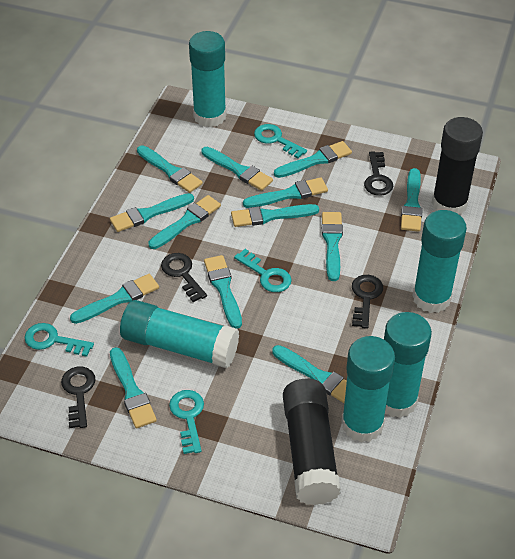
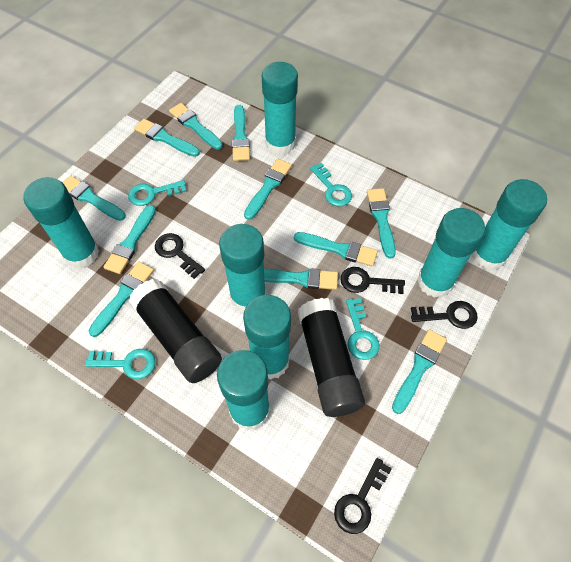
turquoise brush: [70,274,159,324] [110,193,194,232] [110,347,157,428] [137,145,203,193] [148,195,221,249] [202,147,273,191] [204,255,242,329] [231,204,319,227] [243,177,328,208] [272,345,347,403] [274,141,352,178] [322,212,343,281] [401,168,423,232] = 13 -> [62,176,126,221] [89,261,154,337] [104,205,156,274] [134,119,200,157] [169,103,223,150] [232,105,250,161] [244,159,292,220] [264,268,338,290] [294,232,378,266] [367,188,396,259] [392,329,447,414] = 11
turquoise glue stick: [120,300,239,368] [189,31,226,127] [341,336,395,442] [384,312,432,418] [413,210,467,313] = 5 -> [23,177,100,268] [217,350,270,431] [219,224,267,312] [243,295,291,380] [262,62,298,155] [417,208,485,298] [471,179,547,270] = 7

